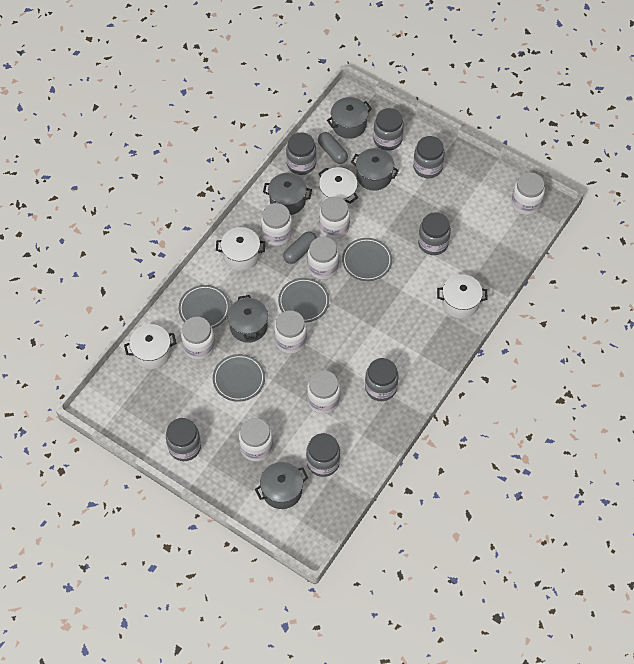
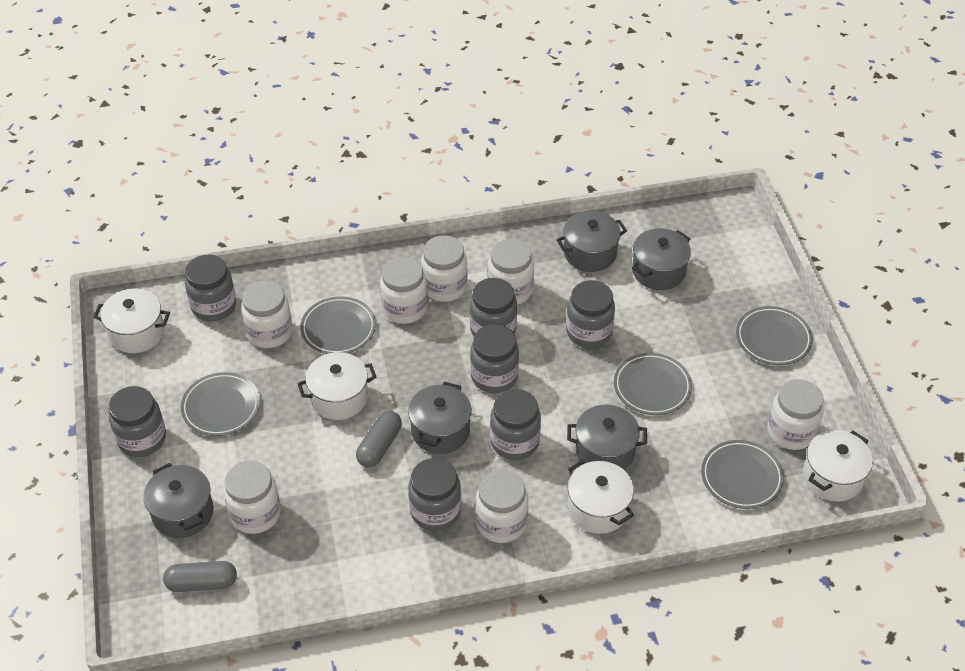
grey plate: [179,285,230,328] [213,354,265,402] [278,278,329,323] [342,238,392,281] = 4 -> [181,372,260,436] [300,296,376,354] [614,353,692,415] [701,440,784,509] [736,306,813,365] = 5
white jar: [181,317,215,360] [239,418,273,461] [261,203,292,246] [274,310,307,354] [307,237,339,280] [307,370,340,414] [319,196,350,239] [512,173,545,215] = 8 -> [224,461,281,534] [241,281,292,348] [380,257,428,324] [421,235,468,302] [475,470,528,543] [488,239,534,305] [767,379,824,450] = 7

